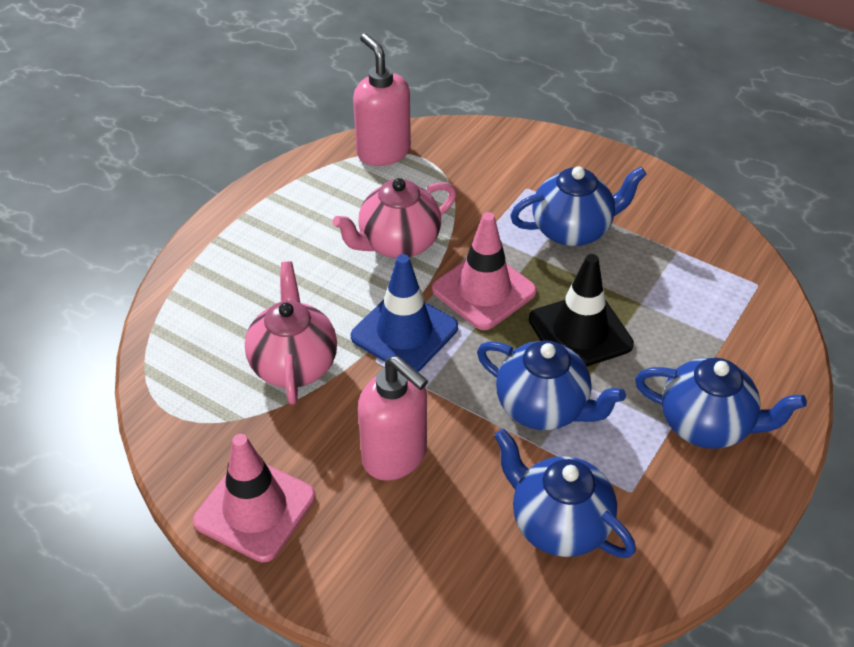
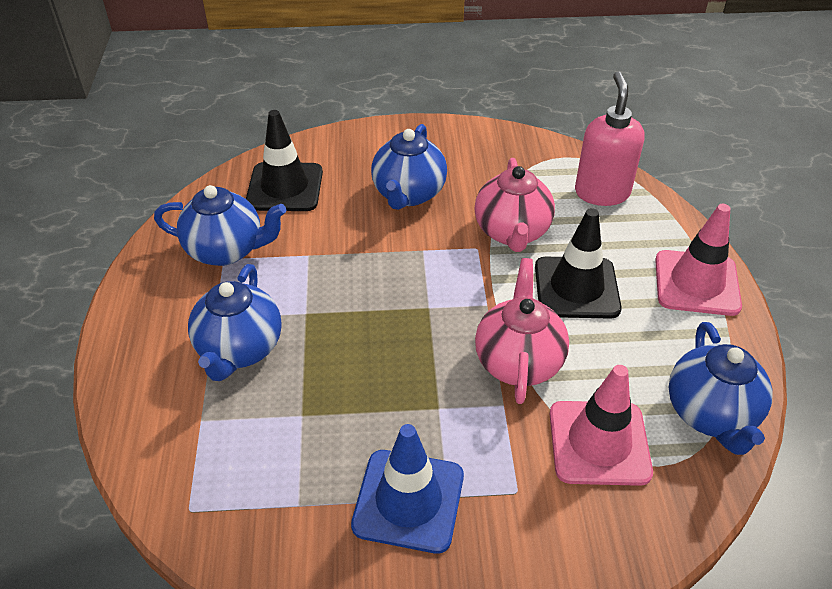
black traffic cone: [529,254,634,366] = 1 -> [246,110,323,211] [535,208,622,319] = 2
pink soap dispenser: [353,33,411,166] [358,356,428,481] = 2 -> [575,71,645,206] = 1

